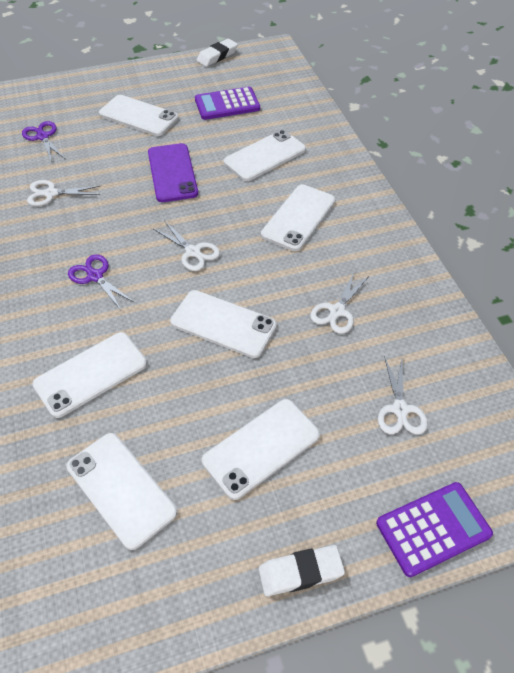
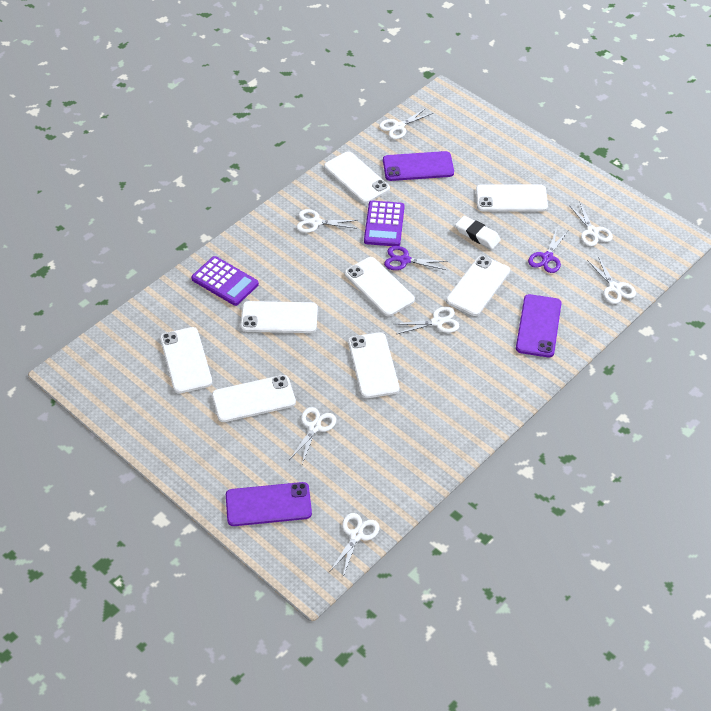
purple phone: [148,143,198,202] = 1 -> [226,482,312,526] [383,151,454,181] [516,294,561,357] = 3
white eraser: [197,39,238,67] [259,545,345,596] = 2 -> [455,216,501,249] = 1
white phone: [32,332,147,418] [67,433,177,550] [99,95,179,136] [170,290,277,358] [202,399,320,500] [224,130,306,181] [261,185,336,251] = 7 -> [160,327,212,394] [212,375,296,422] [240,301,318,333] [324,151,390,204] [345,257,415,317] [348,332,400,398] [446,256,510,316] [476,184,548,211] = 8
white scissors: [27,180,100,206] [154,220,220,271] [310,273,369,334] [378,356,428,435] = 4 -> [289,407,336,464] [296,209,358,233] [330,513,380,577] [379,107,433,139] [395,306,460,334] [569,203,613,246] [587,256,636,304] = 7

